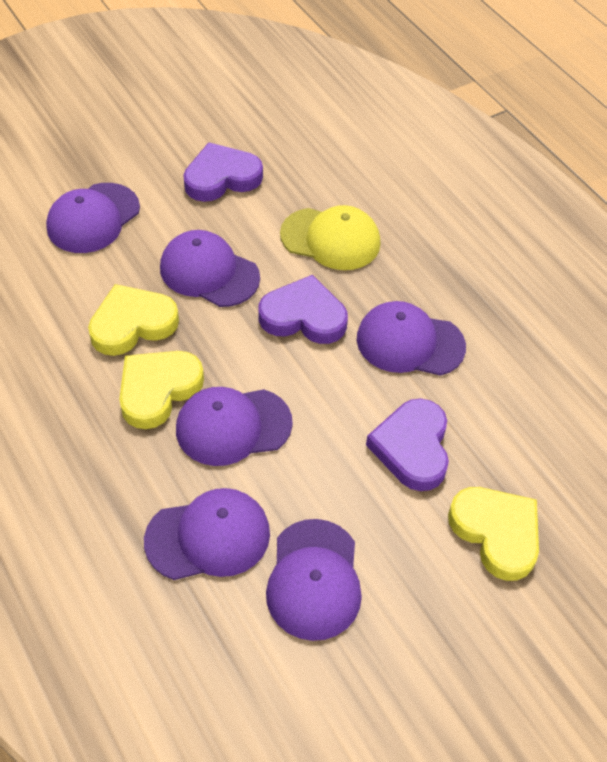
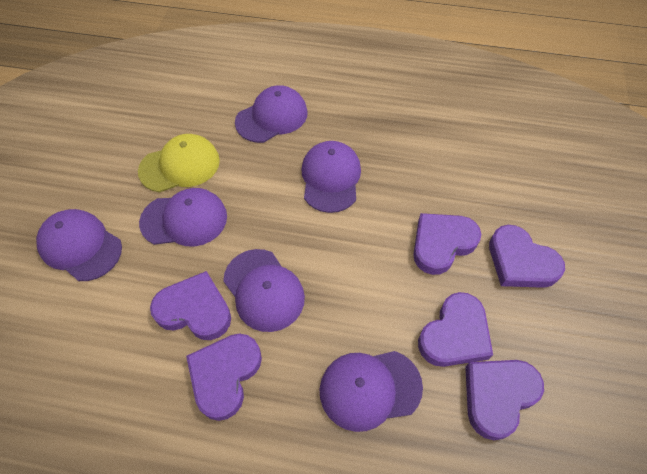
purple heart: [183,142,263,202] [258,275,348,344] [366,398,449,491] = 3 -> [150,271,231,340] [186,334,262,421] [413,213,481,275] [418,292,493,367] [465,360,544,440] [489,225,565,288] = 6
yellow heart: [88,284,179,356] [119,351,204,429] [448,487,539,581] = 3 -> none = 0

